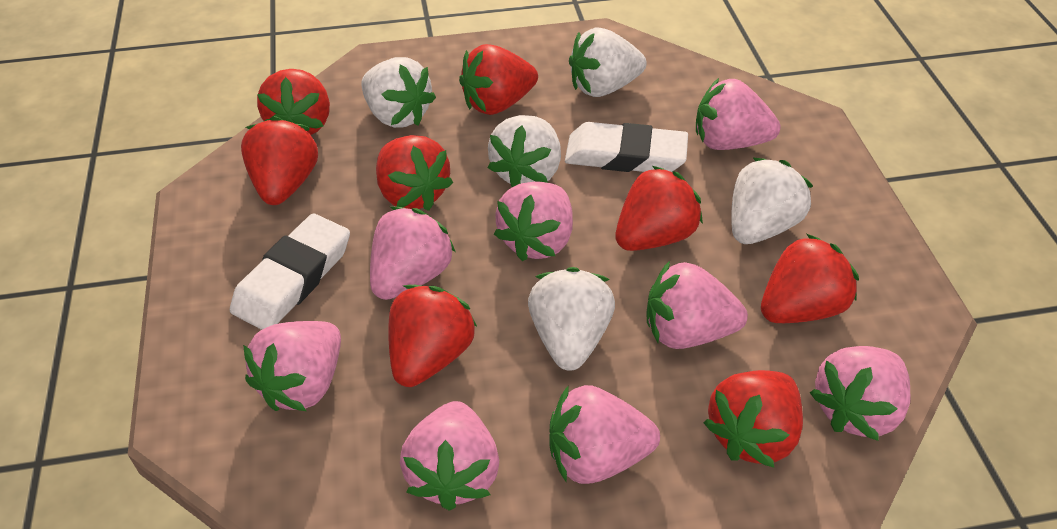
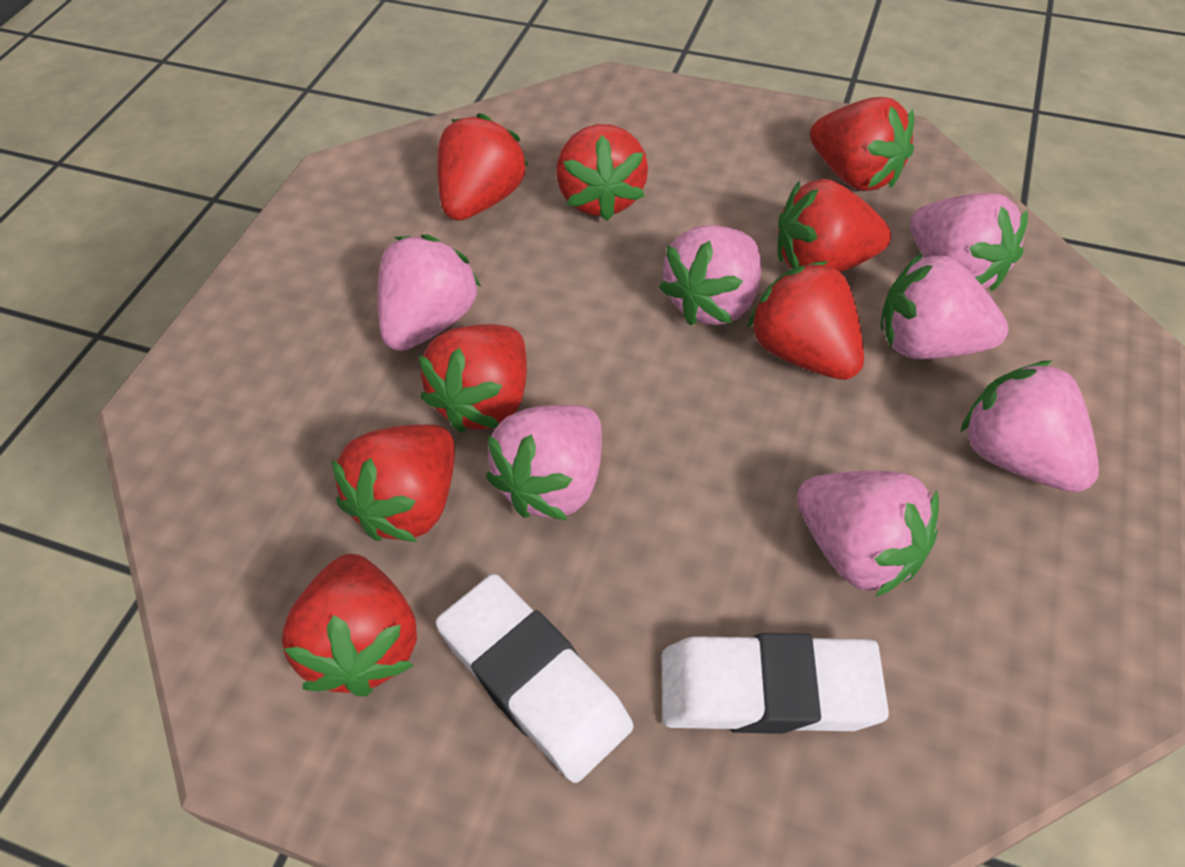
pink strawberry: [243,321,341,411] [370,207,455,300] [400,401,499,511] [494,182,573,261] [549,385,660,484] [646,261,748,349] [696,78,781,150] [810,346,910,441] = 8 -> [378,234,481,351] [486,405,602,520] [659,225,761,325] [797,471,939,597] [880,252,1009,359] [910,193,1028,292] [960,360,1099,492] = 7
white strawberry: [361,57,436,128] [488,115,561,187] [528,267,615,371] [569,27,647,97] [731,158,813,244] = 5 -> none = 0

